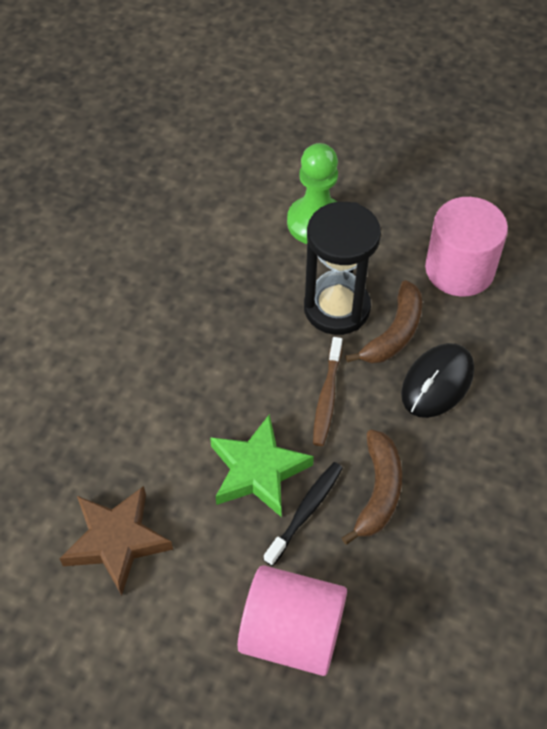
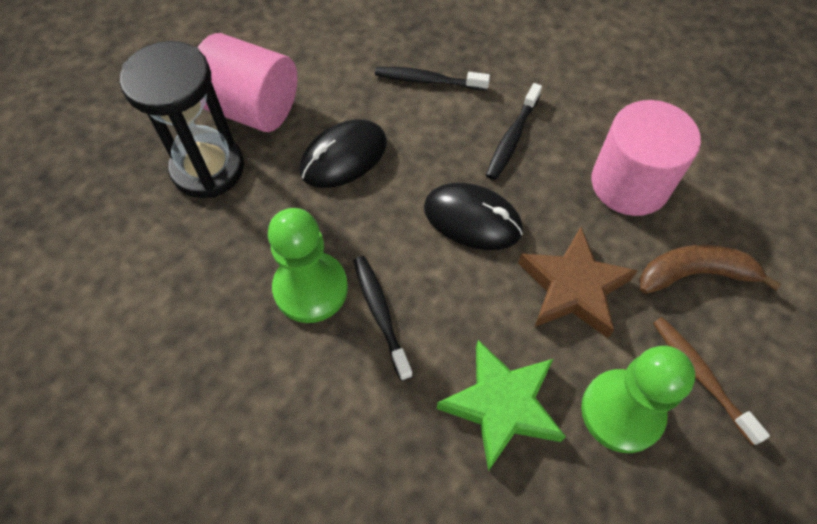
black mouse: [401,343,474,418] = 1 -> [300,119,387,188] [424,183,523,250] = 2
black toothbrush: [264,462,343,566] = 1 -> [354,256,413,381] [375,67,490,91] [486,83,542,180] = 3
brown banana: [342,429,402,545] [345,280,422,363] = 2 -> [639,245,781,294] = 1
green pawn: [287,143,338,244] = 1 -> [268,208,348,323] [581,346,695,453] = 2

